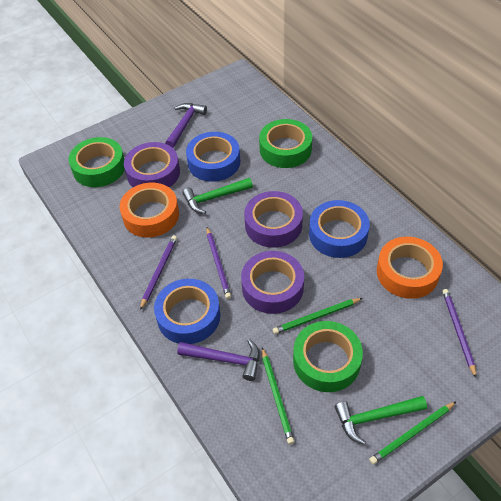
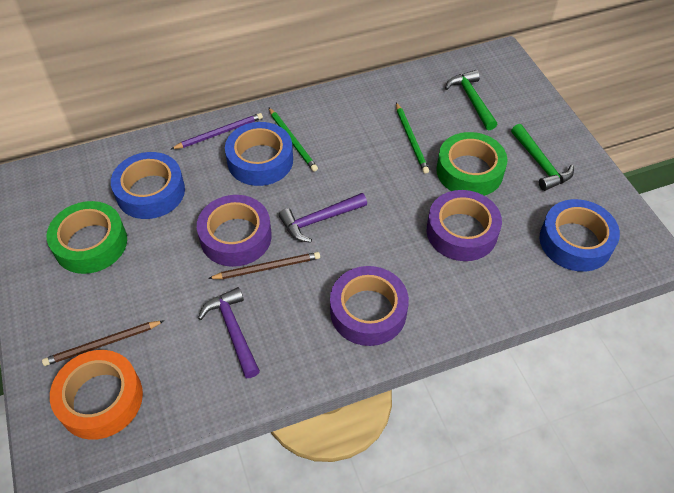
brown pencil: none = 0 -> [42,321,164,366] [208,252,320,279] = 2
green pencil: [262,347,294,444] [273,298,363,334] [369,401,457,464] = 3 -> [268,107,318,172] [396,102,429,174] = 2
green tape: [69,137,125,187] [259,119,312,168] [293,321,363,392] = 3 -> [46,201,127,274] [436,132,508,196] = 2
orange tape: [120,183,179,237] [377,237,443,299] = 2 -> [50,350,143,440] = 1
purple pencil: [140,236,177,310] [207,227,231,299] [442,289,477,378] = 3 -> [171,113,263,149] = 1

